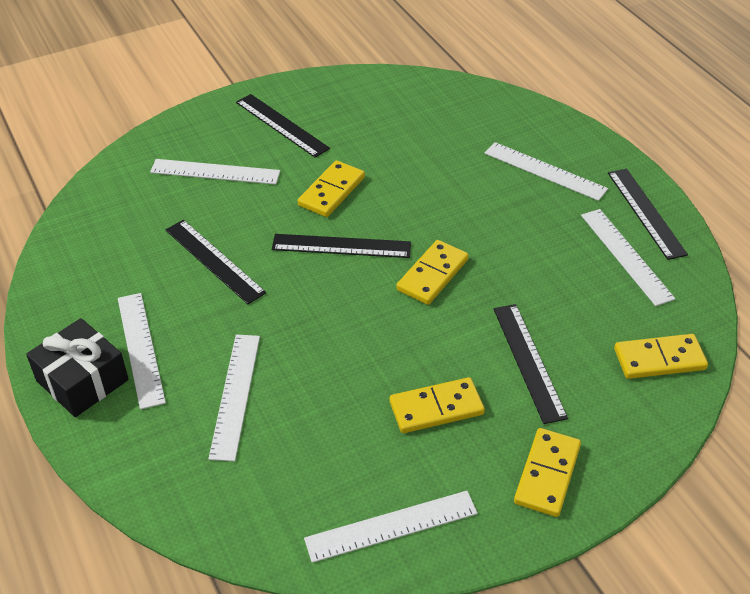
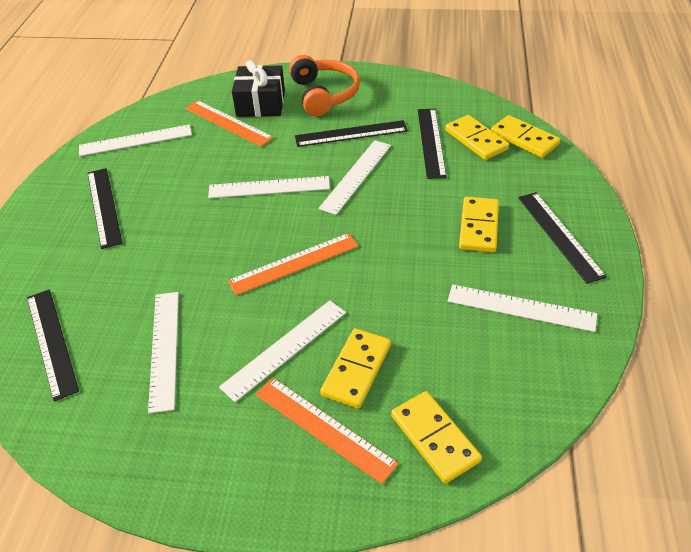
orange headphones: none = 0 -> [289,55,360,116] = 1
orange ruler: none = 0 -> [185,100,274,147] [228,233,358,295] [255,377,399,484] = 3

